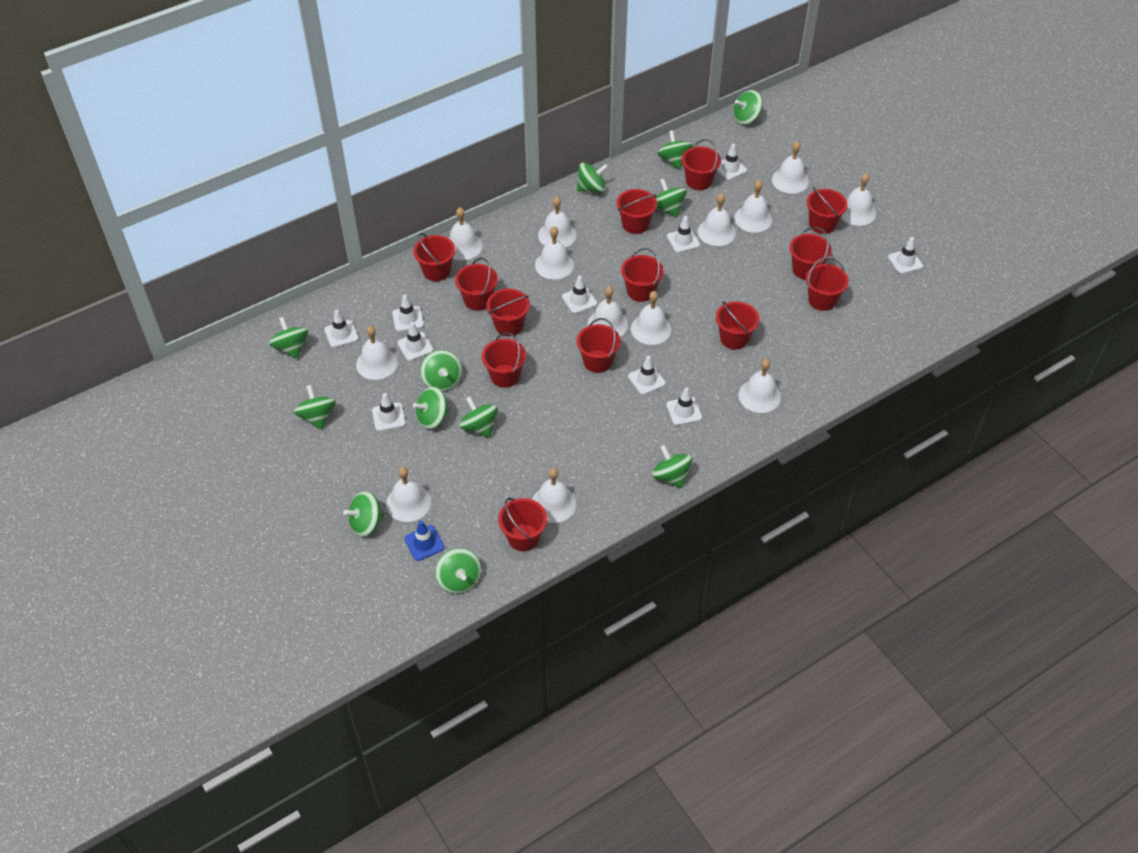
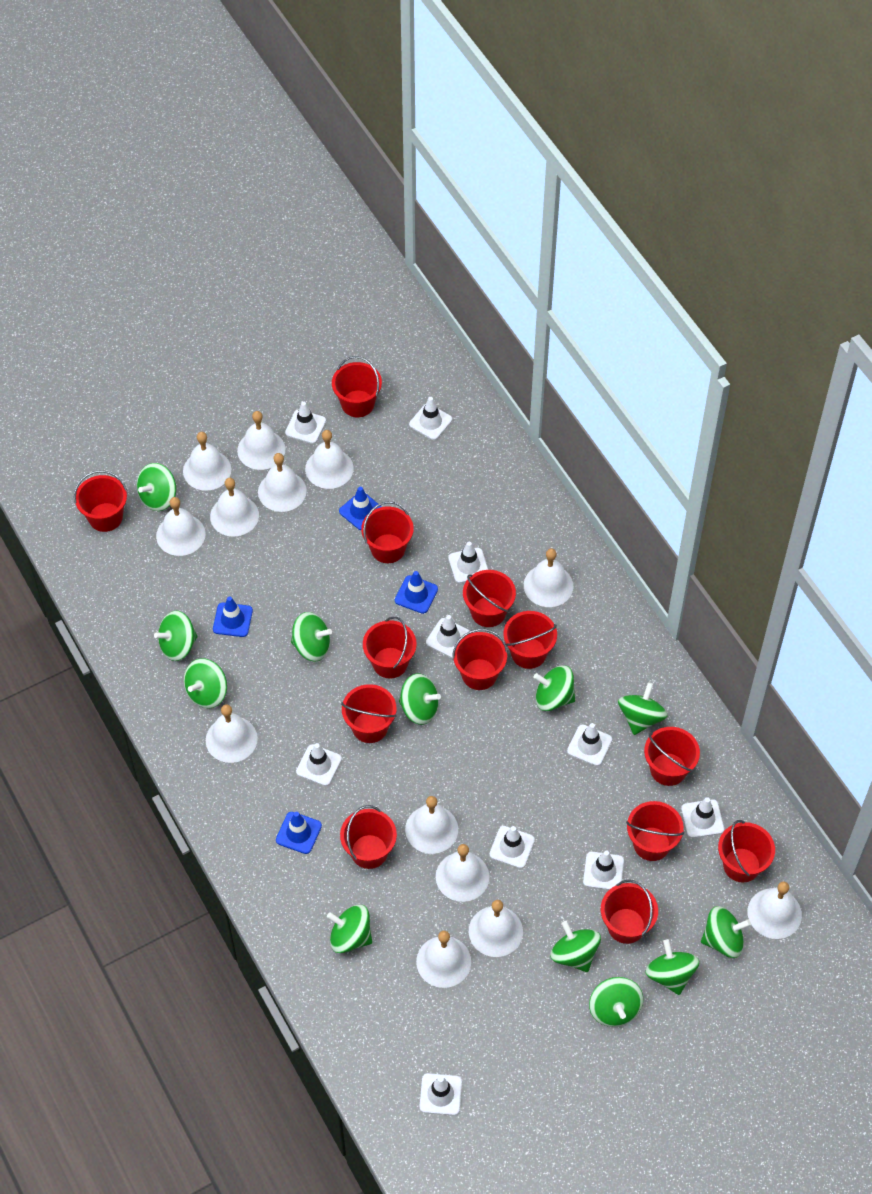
blue traffic cone: [404,520,445,561] = 1 -> [213,596,253,637] [276,812,322,854] [339,487,382,530] [395,571,438,614] = 4

